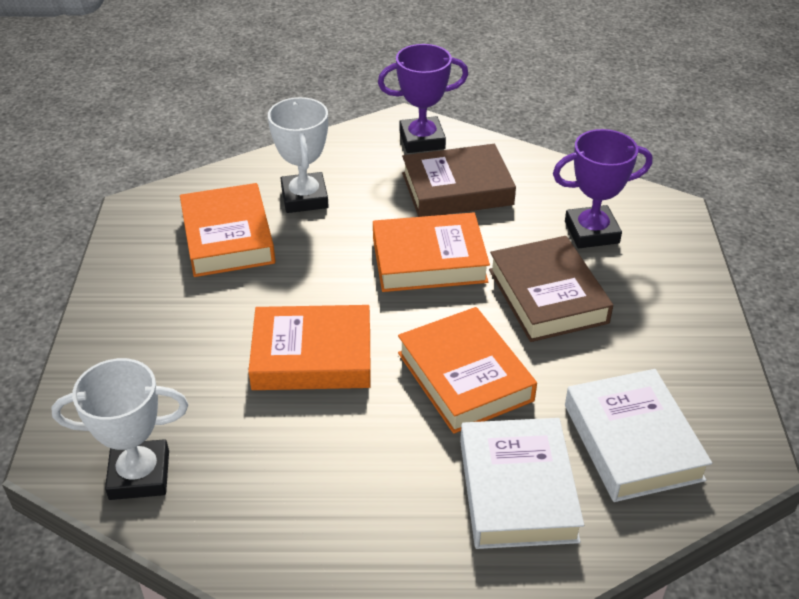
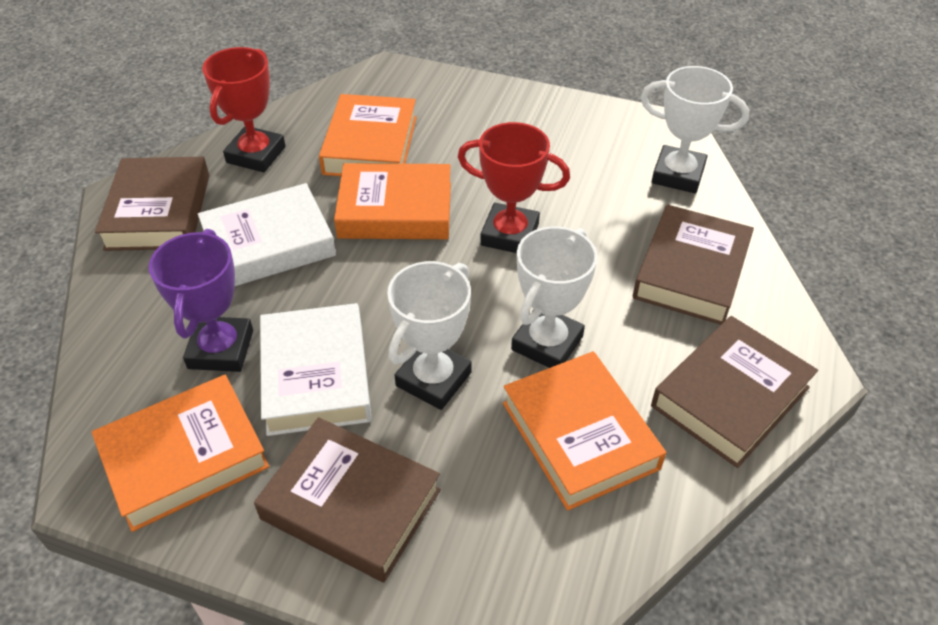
brown book: [402,144,516,217] [489,236,613,342] = 2 -> [95,157,209,251] [254,417,441,582] [633,205,754,325] [651,316,818,468] = 4
purple trophy: [378,44,469,153] [553,129,652,248] = 2 -> [149,229,253,372] = 1
red trophy: none = 0 -> [202,47,286,172] [458,122,570,253] = 2
white trophy: [51,358,188,500] [268,97,329,213] = 2 -> [387,261,472,410] [511,226,597,368] [641,66,749,193] = 3

